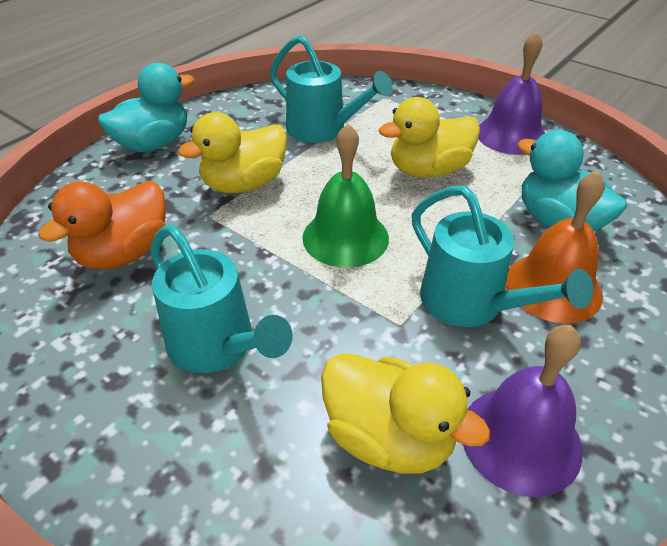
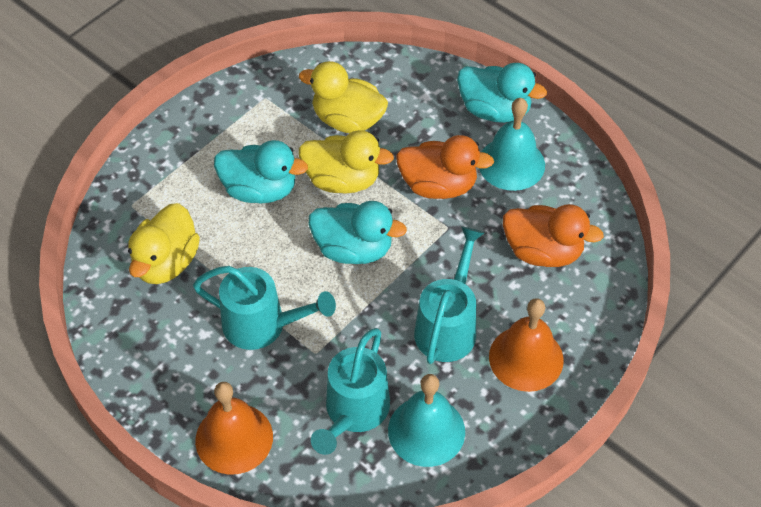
green bell: [303,124,389,268] = 1 -> none = 0
orange bell: [506,170,605,323] = 1 -> [195,382,273,475] [489,298,564,392] = 2
orange duck: [38,181,166,269] = 1 -> [396,135,494,199] [503,204,604,267] = 2
purple bell: [463,325,583,497] [478,31,545,155] = 2 -> none = 0
turquoise bell: none = 0 -> [388,374,465,467] [479,98,545,191] = 2
turquoise duck: [98,63,194,152] [517,130,627,231] = 2 -> [214,140,308,203] [309,201,407,264] [457,63,547,123] = 3

